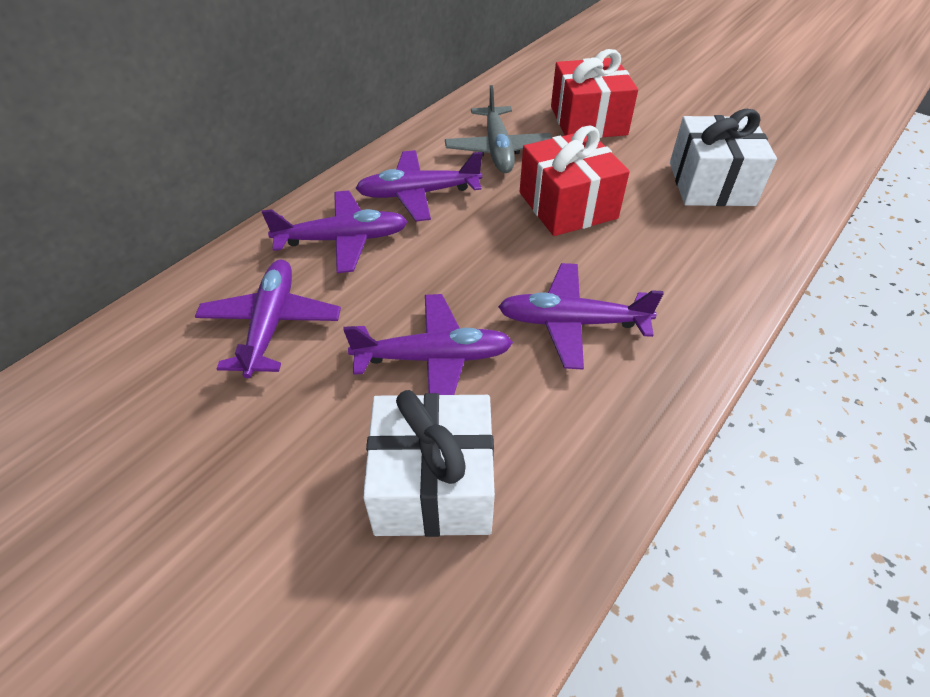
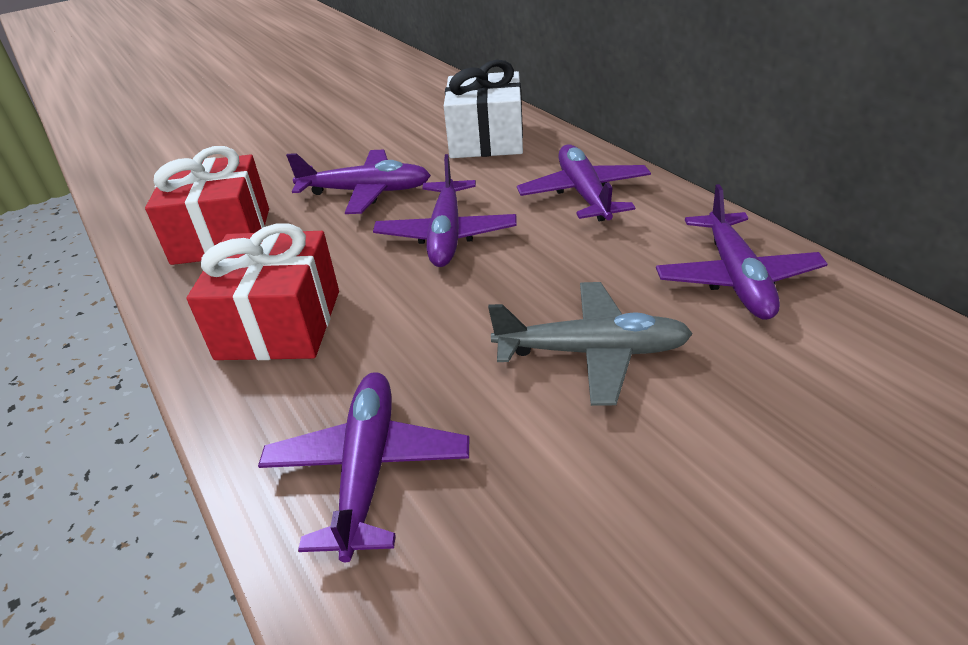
white gift: [363,390,495,537] [670,109,777,206] = 2 -> [444,60,523,158] = 1

